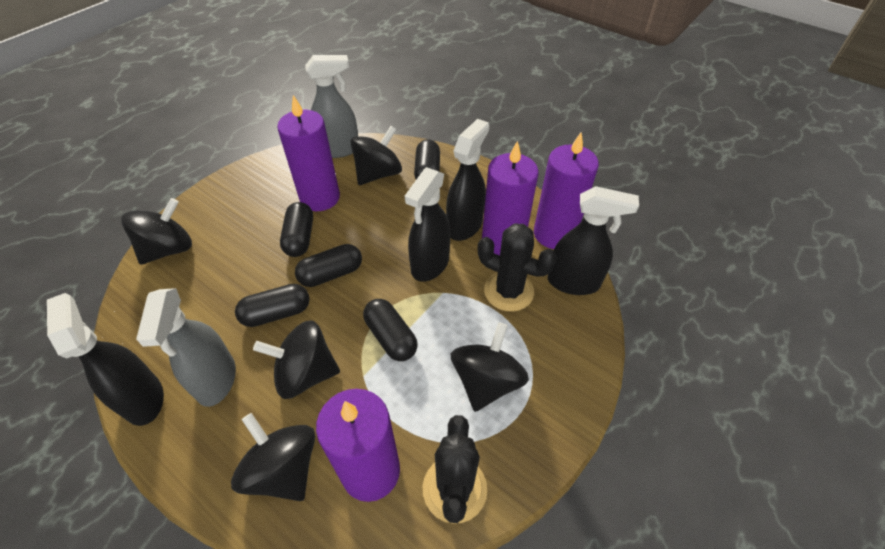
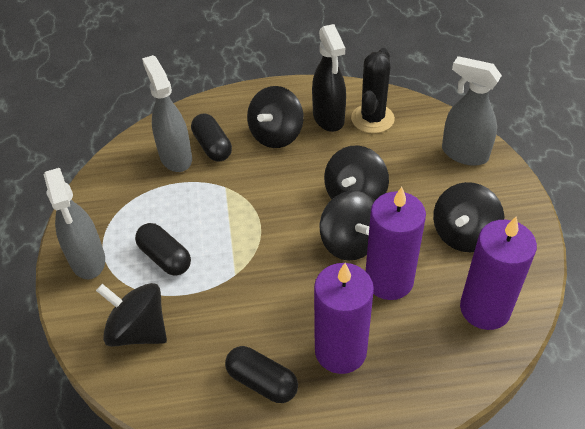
black cactus: [423,415,487,524] [478,223,557,312] = 2 -> [351,48,395,133] = 1
black capsule: [235,284,310,327] [280,202,313,257] [295,244,362,287] [363,299,418,361] [414,139,440,179] = 5 -> [135,223,191,276] [191,113,232,162] [225,346,298,403] = 3
black spray bottle: [47,293,164,426] [405,167,450,282] [446,119,489,241] [548,186,639,295] = 4 -> [312,24,346,132] = 1
grey spray bottle: [136,288,236,407] [305,55,358,158] = 2 -> [44,168,105,279] [142,55,192,172] [442,56,502,166] = 3
purple candle: [277,95,340,211] [316,389,400,502] [482,141,538,256] [534,133,599,249] = 4 -> [314,263,374,374] [366,187,426,300] [460,217,537,330] = 3

